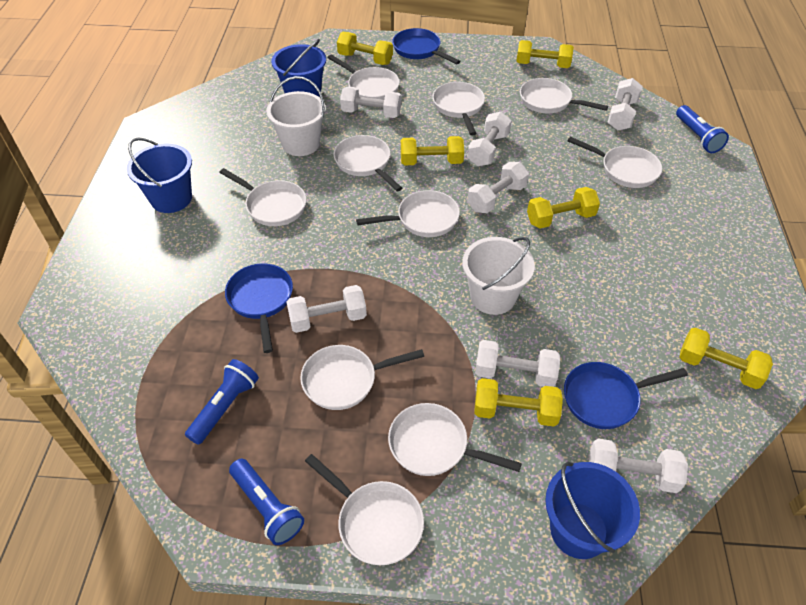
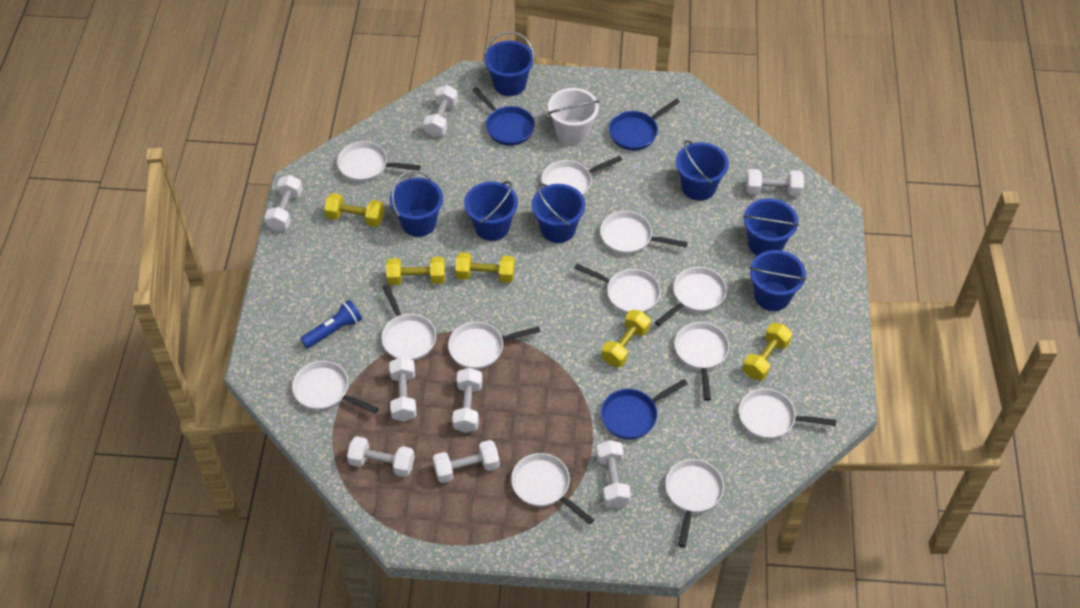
blue bucket: [127,137,192,213] [271,39,326,97] [545,462,640,559] = 3 -> [389,170,443,237] [464,181,518,241] [484,31,535,96] [532,183,585,243] [676,140,729,201] [743,198,799,256] [749,250,807,311] = 7
blue flashlight: [185,359,259,445] [229,459,304,545] [676,105,729,153] = 3 -> [300,300,362,348] = 1
white bucket: [267,76,326,156] [462,237,535,315] = 2 -> [548,88,599,145] = 1
white dumbbell: [286,285,367,333] [340,86,401,118] [467,162,529,213] [468,112,511,166] [475,340,560,387] [589,438,688,493] [607,78,643,131] = 7 -> [265,175,303,231] [347,436,415,477] [389,357,417,422] [423,85,458,137] [433,440,500,483] [452,368,482,433] [596,440,631,508] [746,169,804,196] = 8
white pan: [219,168,306,226] [300,345,424,410] [305,454,424,565] [328,54,400,100] [333,135,402,191] [356,190,460,237] [388,403,522,476] [433,82,485,135] [520,78,608,113] [568,137,662,188] = 10 -> [292,361,379,413] [337,141,421,182] [381,284,436,361] [448,322,540,370] [511,453,594,525] [541,156,622,196] [574,264,661,314] [600,211,688,254] [655,267,727,326] [665,459,724,548] [674,322,729,401] [739,388,837,439] = 12
yellow dumbbell: [337,32,393,65] [401,136,464,165] [474,378,563,426] [516,40,574,68] [527,187,600,229] [680,327,773,389] = 6 -> [324,193,384,227] [386,257,445,285] [455,252,515,283] [601,310,651,367] [743,323,792,380] = 5

